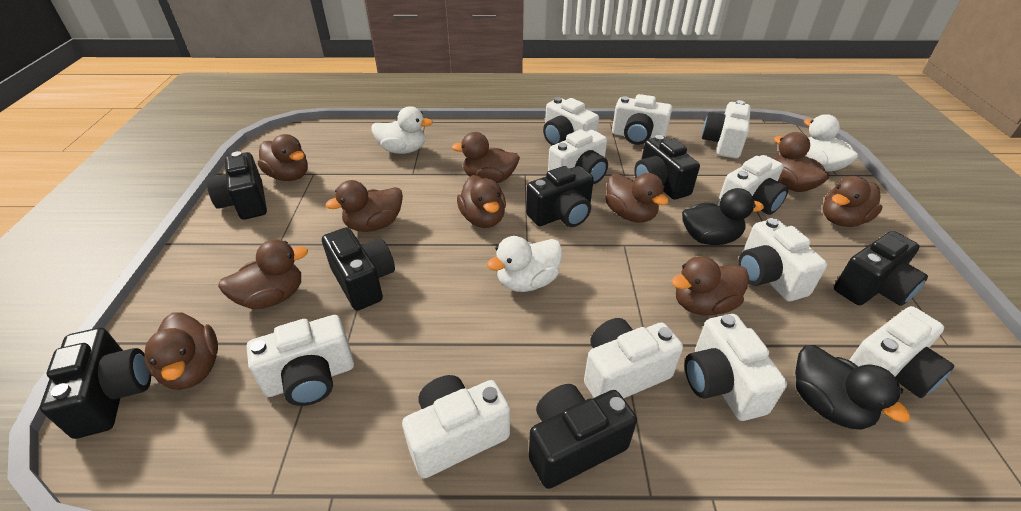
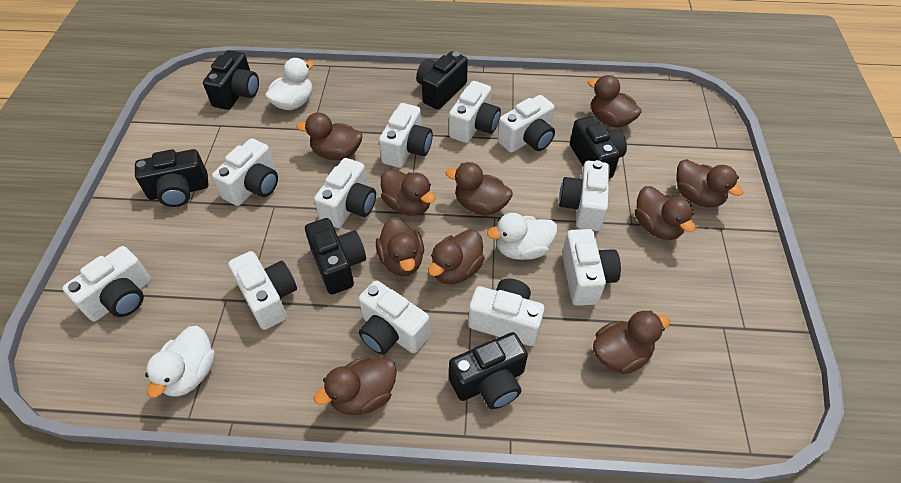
black camera: [40,328,151,439] [206,151,267,220] [322,227,395,311] [526,166,594,227] [529,384,637,489] [634,135,700,200] [834,231,928,306] = 7 -> [135,149,208,207] [203,50,259,110] [305,218,366,294] [416,51,468,110] [449,332,528,409] [570,116,627,179] = 6
black duck: [682,188,764,245] [795,345,910,430] = 2 -> none = 0

